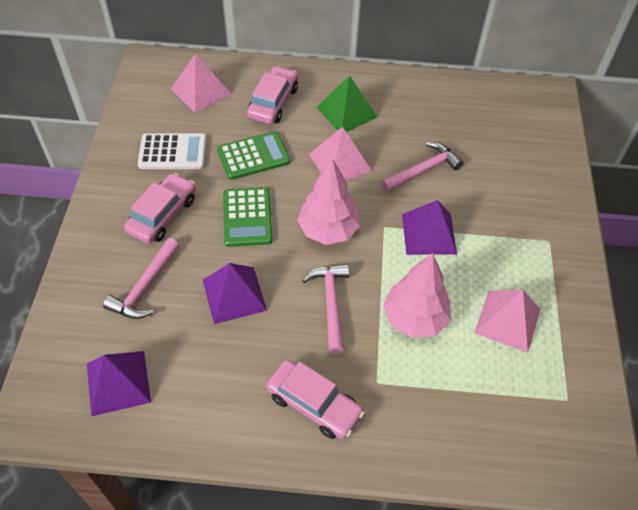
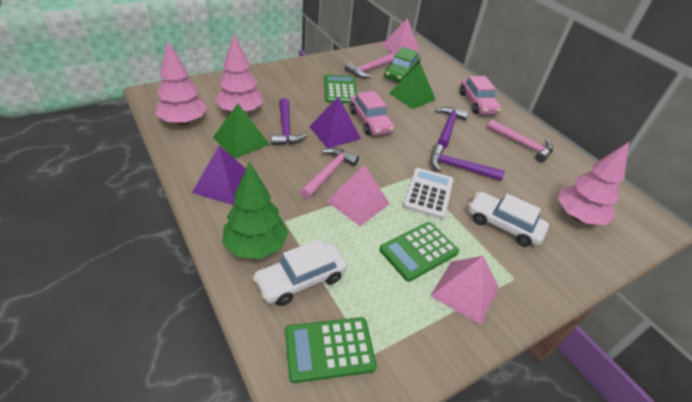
green calculator: [217,131,290,180] [223,187,273,247] = 2 -> [285,317,377,383] [324,74,357,103] [379,222,459,282] = 3
green car: none = 0 -> [384,47,421,82] = 1
green pyramid: [317,75,378,132] = 1 -> [213,104,270,159] [389,63,436,109] = 2
green tree: none = 0 -> [222,162,288,259] = 1
pink car: [124,173,196,244] [247,66,298,124] [266,360,365,439] = 3 -> [350,91,395,136] [460,76,501,115] = 2
pink tree: [297,158,360,245] [383,253,451,338] = 2 -> [156,41,207,125] [215,34,263,113] [558,142,629,225] = 3
purple hammer: none = 0 -> [271,98,307,145] [430,144,505,181] [435,107,469,149] = 3
purple pyramid: [87,351,151,416] [203,263,267,324] [402,200,457,255] = 3 -> [192,146,246,205] [309,96,361,148] = 2
white car: none = 0 -> [253,239,348,306] [468,192,549,247] = 2

